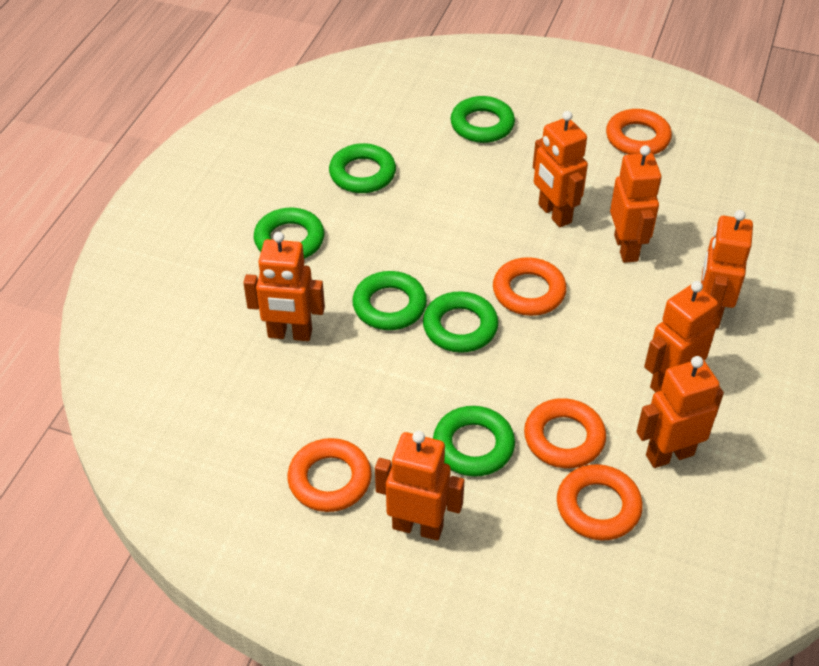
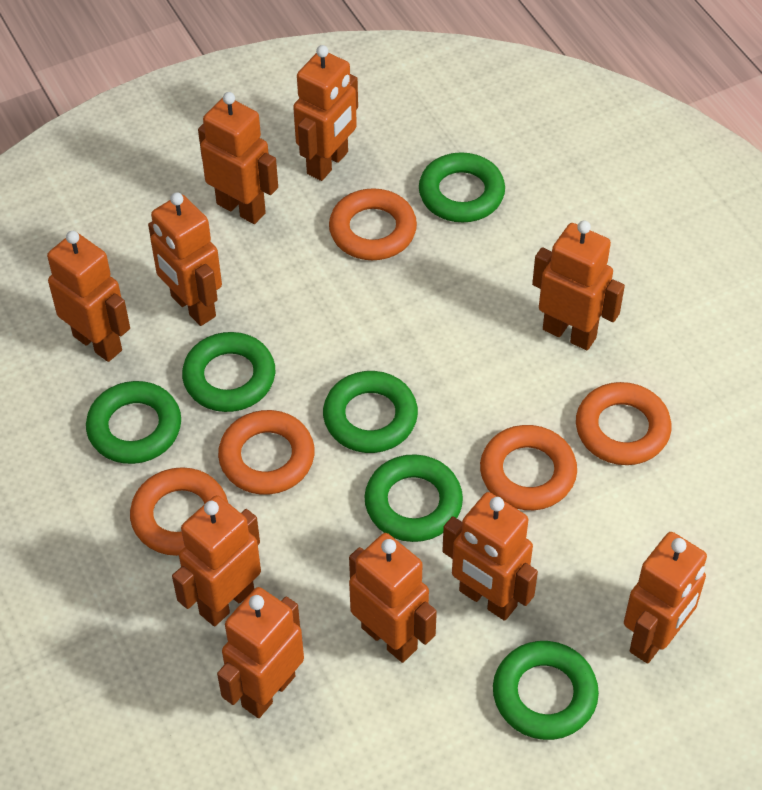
orange robot: [243,232,325,341] [375,431,464,541] [533,111,588,227] [610,145,661,263] [636,356,724,468] [644,281,718,392] [701,210,753,329] = 7 -> [47,231,130,362] [148,192,222,326] [172,495,261,627] [198,92,278,224] [217,587,304,718] [293,45,358,181] [349,533,437,663] [442,492,538,621] [532,221,625,350] [624,532,707,664] = 10

